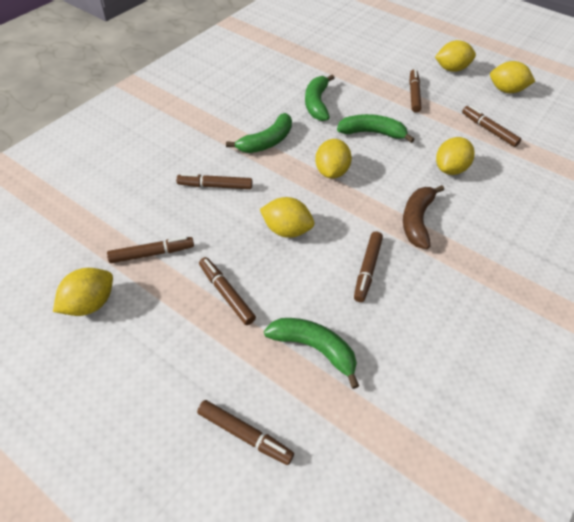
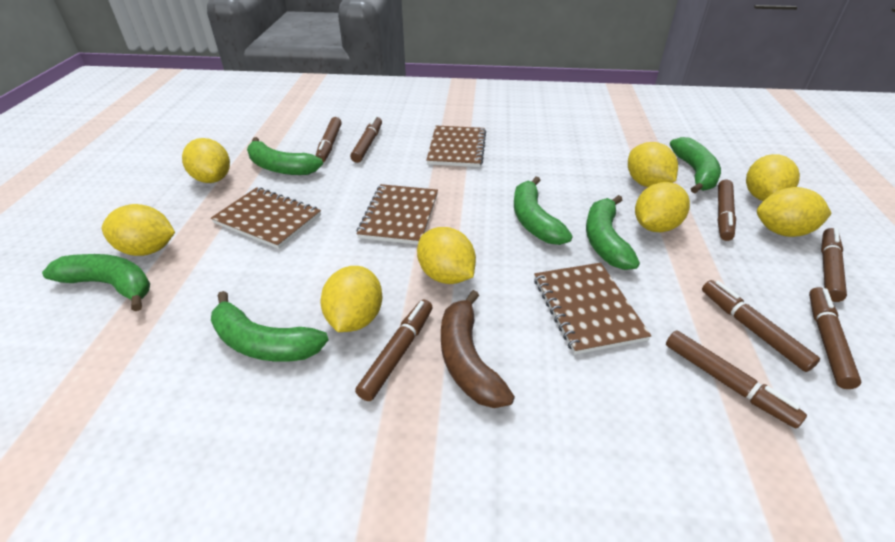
brown marker: [107,237,194,263] [176,173,252,189] [197,400,294,465] [199,257,256,325] [354,231,383,302] [409,69,422,113] [462,105,521,147] = 7 -> [315,117,342,163] [350,116,382,163] [355,299,432,401] [666,330,807,428] [702,280,820,372] [717,180,736,241] [809,287,861,389] [821,228,847,302] = 8
brown notebook: none = 0 -> [211,187,321,249] [356,184,438,245] [426,126,486,167] [534,263,652,355] = 4
green banana: [226,113,292,153] [264,318,359,389] [305,75,334,121] [337,114,415,143] = 4 -> [42,254,150,311] [211,291,329,362] [247,137,323,175] [514,176,573,245] [586,195,640,270] [670,137,721,193] = 6
yellow lemon: [53,268,113,316] [260,197,314,238] [315,139,352,179] [435,40,476,72] [436,137,475,175] [490,61,535,93] = 6 -> [102,204,175,256] [182,138,230,183] [321,266,382,332] [417,227,476,284] [628,142,678,187] [635,182,690,232] [746,154,800,201] [757,187,832,237] = 8

